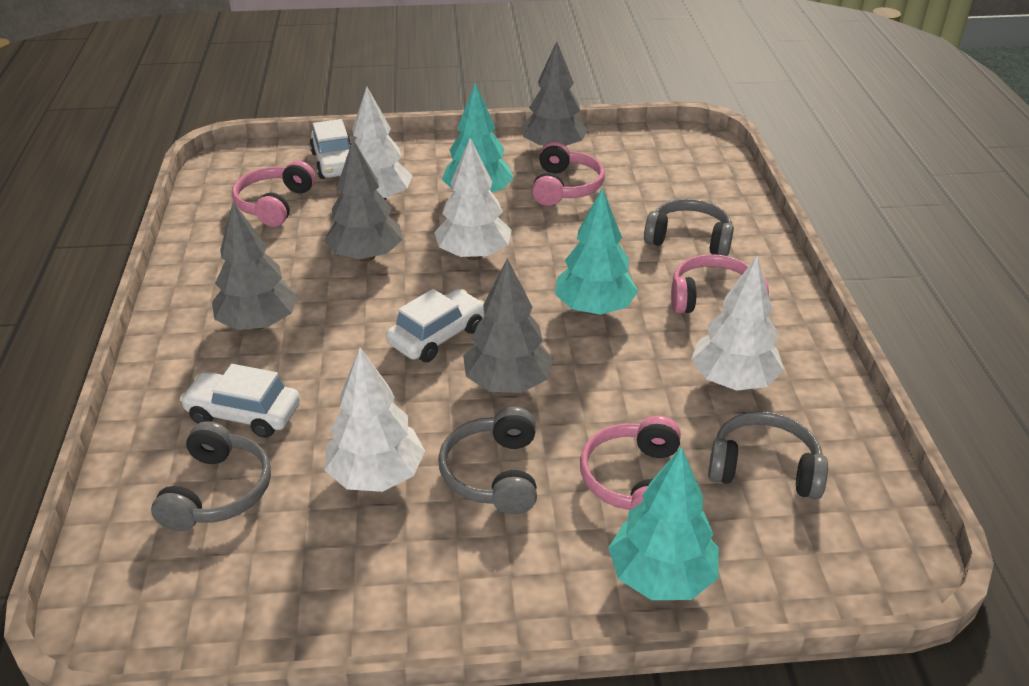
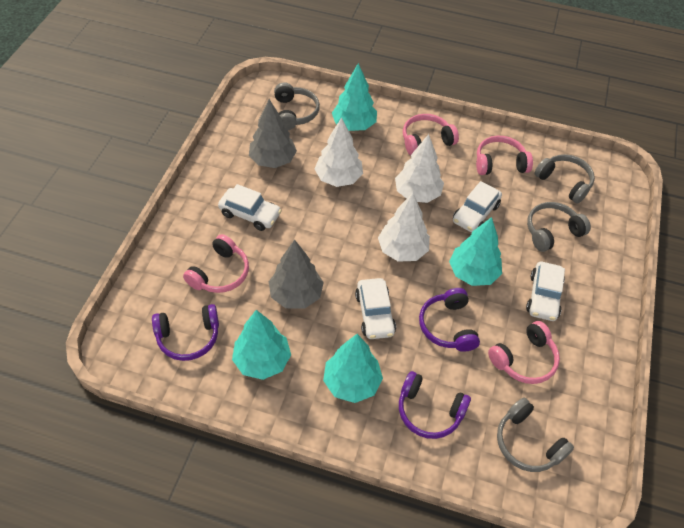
grey tree: [212,202,298,330] [324,139,403,261] [463,258,553,393] [522,41,588,146] = 4 -> [249,99,297,168] [269,239,324,309] = 2
purple headphones: none = 0 -> [152,304,219,361] [399,371,471,439] [419,288,480,352] = 3
turquoise tree: [442,83,513,192] [555,188,638,315] [608,447,719,600] = 3 -> [232,310,291,380] [323,334,383,403] [332,63,377,131] [449,217,502,286] = 4
white car: [180,364,300,438] [309,119,351,179] [386,289,485,362] = 3 -> [218,184,282,231] [355,278,396,339] [453,181,502,232] [526,262,565,321] = 4
white tree: [325,347,425,492] [346,87,413,201] [434,138,512,260] [691,256,784,391] = 4 -> [315,117,363,187] [378,193,430,262] [395,134,444,203] = 3

